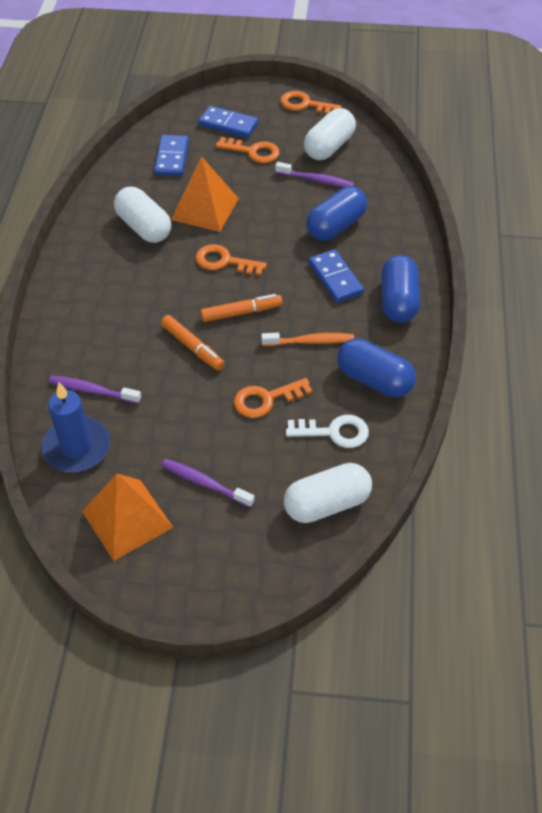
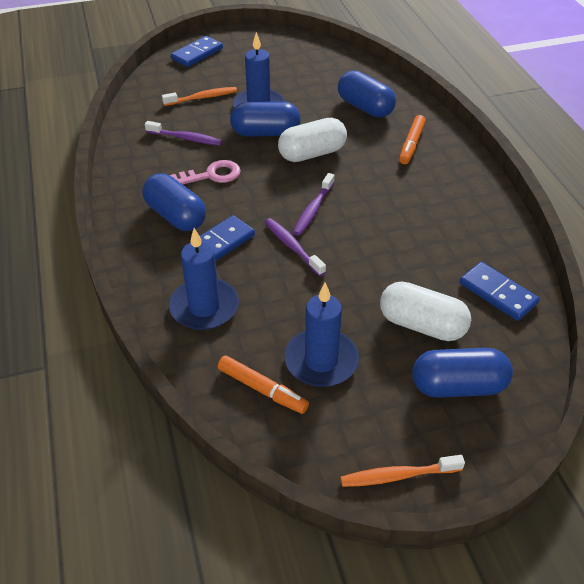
blue candle: [41,382,110,472] = 1 -> [169,228,239,330] [233,32,285,108] [284,282,359,387] = 3
blue capsule: [306,186,367,241] [337,339,416,397] [381,255,420,323] = 3 -> [142,173,206,231] [230,102,301,137] [338,71,396,118] [412,348,513,398] = 4
orange key: [195,244,267,276] [216,137,280,163] [234,378,312,418] [280,91,342,114] = 4 -> none = 0
orange pyramid: [82,474,174,561] [171,156,239,232] = 2 -> none = 0
orange toothbrush: [261,333,354,346] = 1 -> [162,87,237,106] [340,455,465,487] = 2
pink key: none = 0 -> [170,160,241,184] = 1
white capsule: [114,187,171,243] [284,463,372,523] [304,108,356,160] = 3 -> [278,118,347,162] [380,281,471,341] = 2
white key: [286,415,369,448] = 1 -> none = 0

